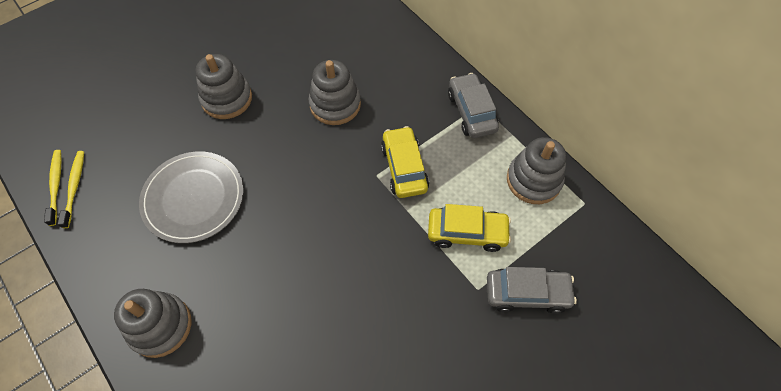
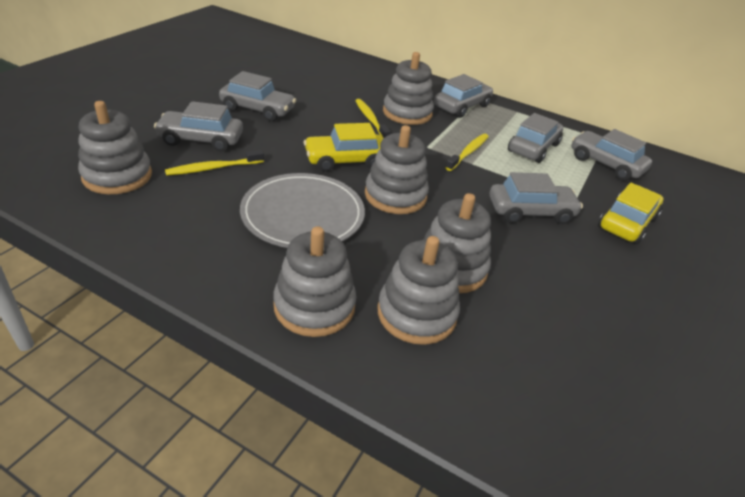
grey car: [448,73,499,138] [487,267,577,314] = 2 -> [154,101,243,152] [219,71,296,121] [434,74,493,118] [490,172,583,224] [508,113,563,163] [571,129,652,181] = 6
grey stacking toy: [114,289,191,358] [196,54,252,119] [308,60,361,125] [507,137,566,204] = 4 -> [78,101,152,194] [273,226,356,337] [365,125,429,214] [378,236,460,345] [383,52,434,125] [423,193,491,293] = 6
yellow toothbrush: [44,150,62,226] [57,151,84,228] = 2 -> [165,150,264,176] [355,99,390,139] [445,134,489,171] = 3

